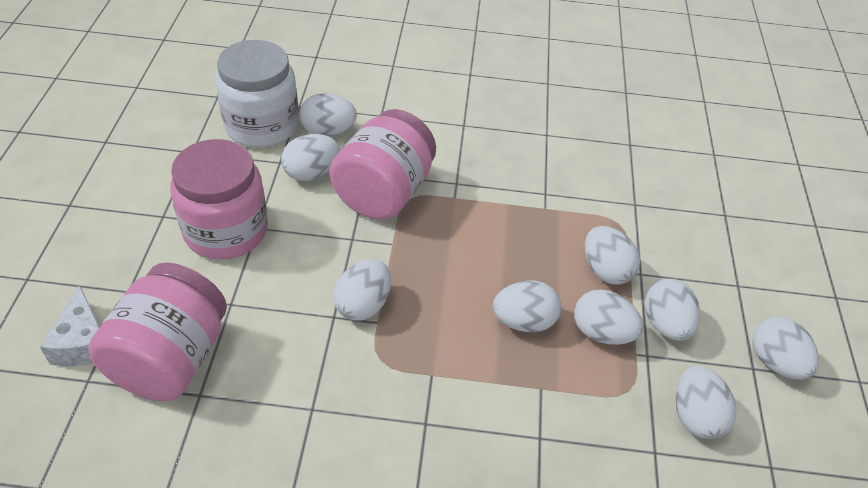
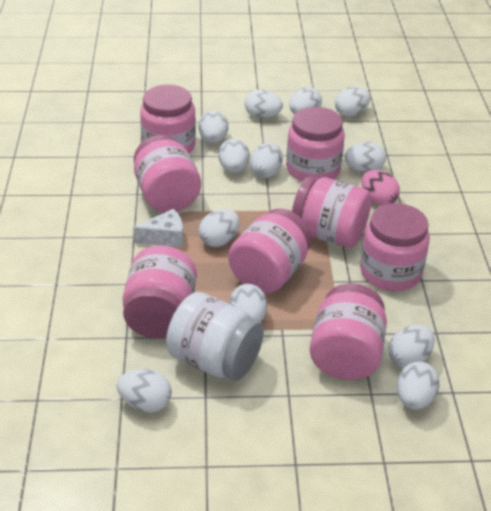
pink egg: none = 0 -> [362,170,400,206] = 1
pink jar: [88,262,227,401] [170,139,268,260] [330,109,436,220] = 3 -> [123,245,197,339] [134,135,201,212] [140,85,196,153] [228,208,312,293] [286,107,345,182] [292,177,372,248] [310,283,387,380] [360,203,430,291] = 8
white egg: [281,134,340,181] [299,93,357,136] [333,260,391,321] [493,280,561,332] [574,290,643,345] [585,226,640,285] [645,279,700,341] [676,365,737,439] [752,317,819,380] = 9 -> [116,369,172,412] [198,110,228,143] [199,209,239,247] [218,139,250,173] [229,284,267,322] [245,89,283,119] [250,142,283,178] [289,87,322,114] [335,87,371,117] [345,142,386,173] [388,325,435,368] [397,361,440,409] = 12

